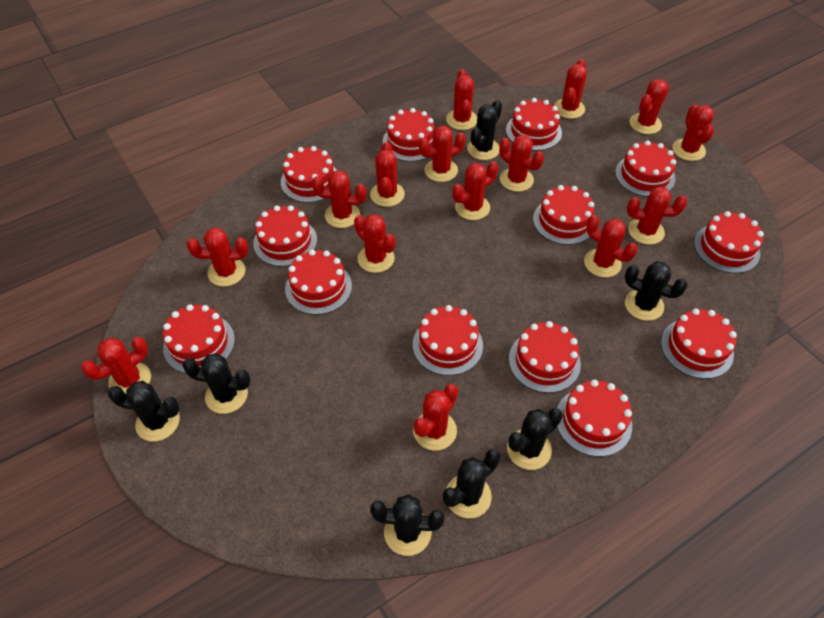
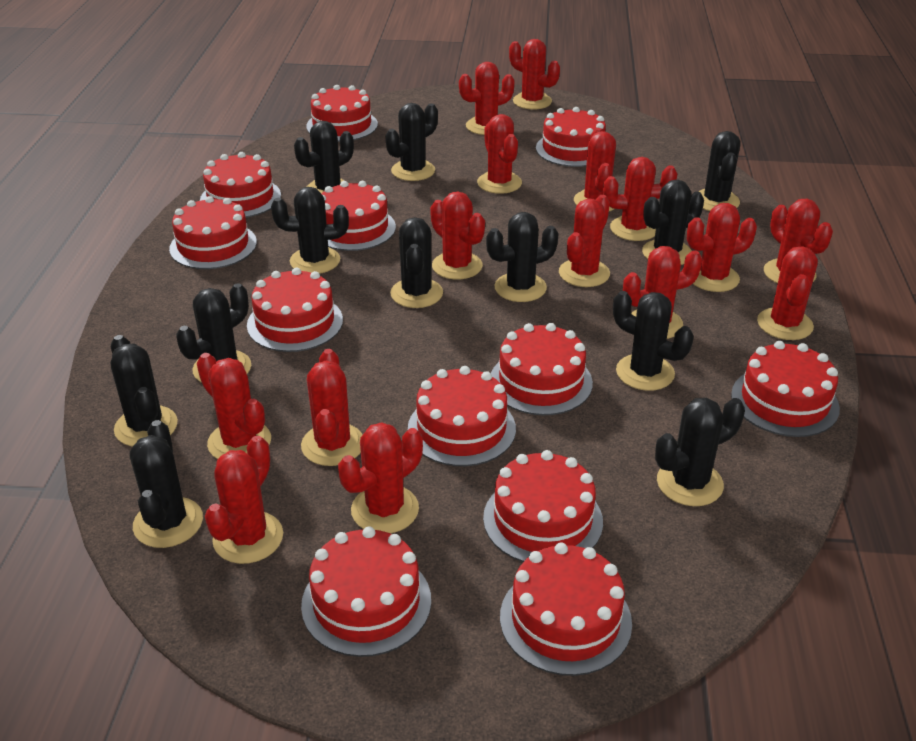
black cactus: [108,381,180,441] [182,353,250,414] [370,494,444,556] [443,449,501,518] [467,100,502,160] [507,408,563,470] [625,261,688,321] = 7 -> [111,335,178,446] [130,420,203,548] [176,283,251,383] [271,187,349,274] [294,121,354,194] [385,103,438,181] [390,217,443,308] [486,212,559,302] [613,291,694,391] [642,180,704,265] [655,398,745,506] [698,131,740,211] = 12
red cake: [163,304,235,373] [253,205,317,267] [281,146,337,203] [285,250,352,315] [383,108,435,162] [413,305,483,376] [506,98,562,151] [509,321,581,393] [533,185,595,245] [557,379,632,457] [615,140,676,197] [661,308,737,379] [694,211,764,273] = 13 -> [169,196,257,269] [200,152,281,217] [247,268,343,352] [301,527,431,657] [306,85,378,142] [322,181,396,251] [408,366,516,466] [483,450,603,562] [491,323,593,415] [500,542,632,676] [536,107,606,167] [731,341,840,437] = 12

